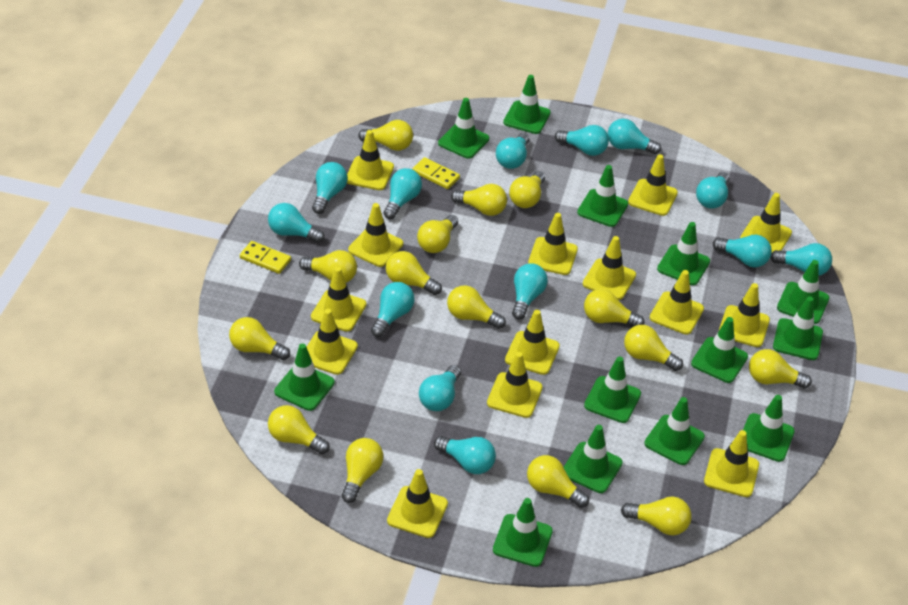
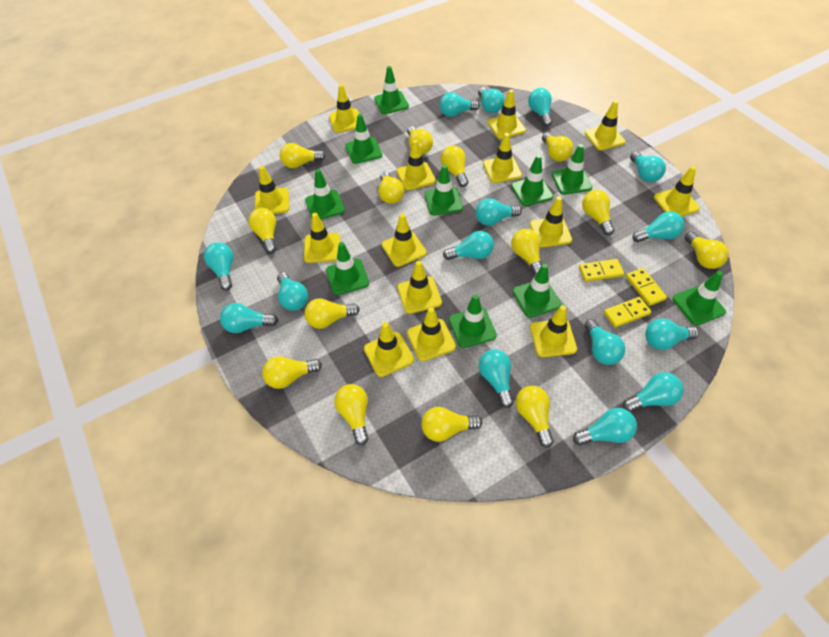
green traffic cone: [274,343,335,411] [438,98,489,159] [493,498,553,567] [503,75,551,134] [564,425,623,493] [577,165,628,227] [584,356,641,423] [644,397,705,465] [657,222,710,285] [691,317,748,383] [743,395,795,462] [773,296,823,360] [777,260,829,324] = 13 -> [305,169,345,220] [326,242,369,295] [346,114,382,164] [374,66,409,114] [425,165,463,215] [449,294,497,348] [511,155,553,206] [513,264,561,318] [552,144,592,195] [673,271,726,326] = 10
turquoise light bulb: [268,203,325,243] [312,162,348,214] [371,282,415,337] [384,168,422,219] [419,365,461,411] [434,436,496,474] [496,133,529,169] [512,263,548,320] [555,125,609,156] [608,119,661,154] [696,172,730,209] [713,235,772,267] [770,243,832,276] = 13 -> [204,242,233,291] [220,303,278,333] [277,272,308,311] [439,92,480,117] [443,231,494,260] [476,198,522,226] [478,87,504,113] [479,349,514,408] [528,88,552,126] [573,408,637,446] [584,319,625,365] [623,372,684,412] [630,151,666,182] [632,212,684,242] [645,318,699,350] = 15
yellow domino: [240,241,291,274] [412,157,460,189] = 2 -> [579,259,624,282] [604,297,651,328] [626,268,667,306] = 3
yellow light bulb: [229,317,290,360] [268,405,330,454] [299,250,357,283] [341,438,383,503] [358,120,413,151] [386,251,442,295] [417,215,458,253] [447,285,506,329] [451,184,507,216] [509,171,545,208] [527,455,589,508] [584,289,644,327] [621,496,692,535] [624,325,683,371] [749,349,812,388] = 15 -> [248,208,276,253] [262,356,322,389] [280,143,326,168] [304,298,360,329] [334,384,368,445] [378,171,404,204] [407,126,433,154] [421,407,482,442] [441,146,468,187] [511,229,542,275] [516,386,554,448] [542,132,573,162] [582,190,615,235] [685,231,729,269] = 14

